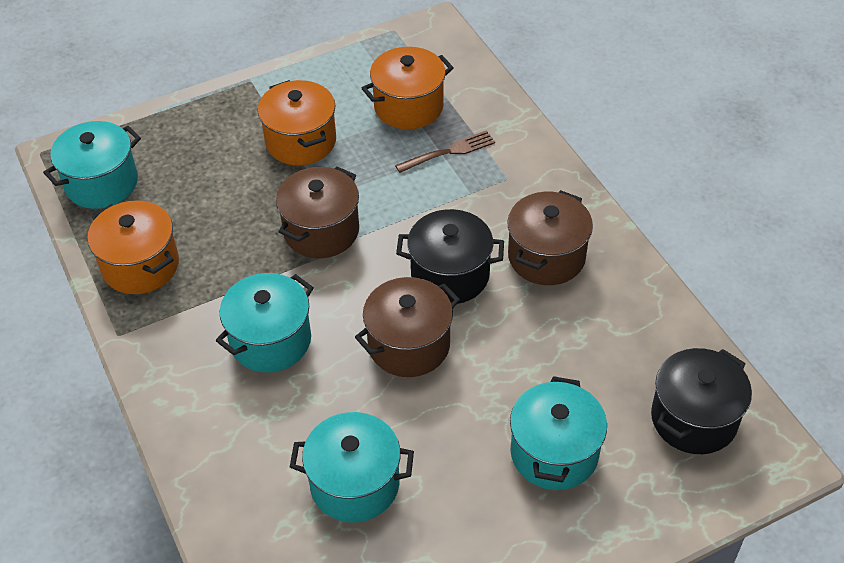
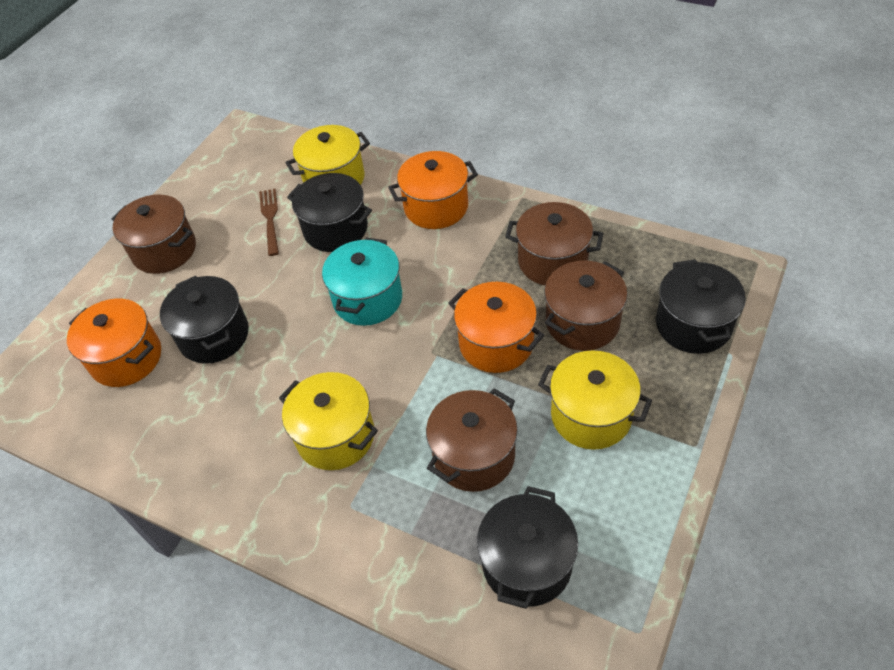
black pot: [396,209,504,304] [651,348,752,454] = 2 -> [160,276,249,364] [287,173,372,252] [477,486,578,609] [656,259,746,354] = 4
brown pot: [276,166,359,258] [355,277,460,377] [507,190,593,285] = 3 -> [112,194,196,274] [426,388,518,492] [505,202,603,285] [544,261,627,351] = 4
turquoise pot: [43,121,141,209] [216,273,314,373] [290,412,414,522] [510,376,607,490] = 4 -> [322,237,402,326] = 1
yellow pot: none = 0 -> [279,372,378,470] [285,125,370,185] [538,350,652,450] = 3

